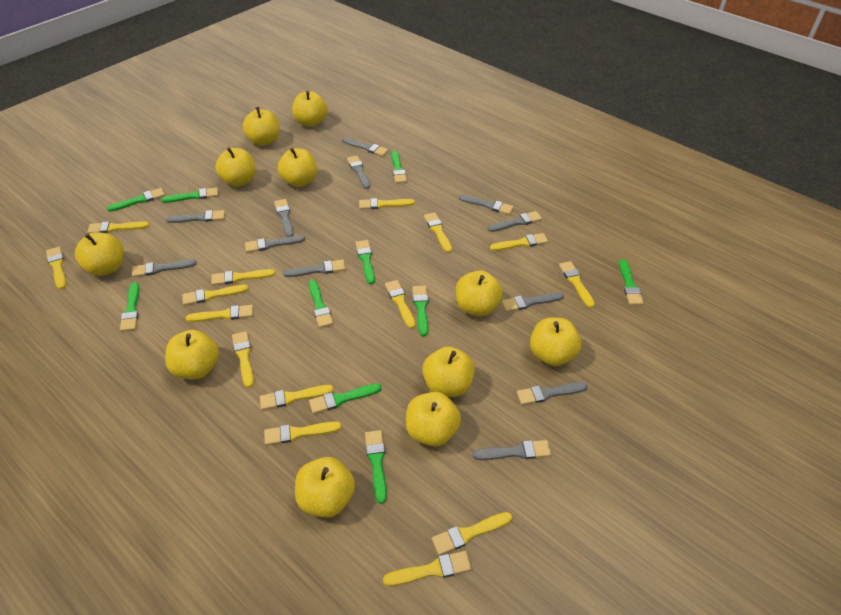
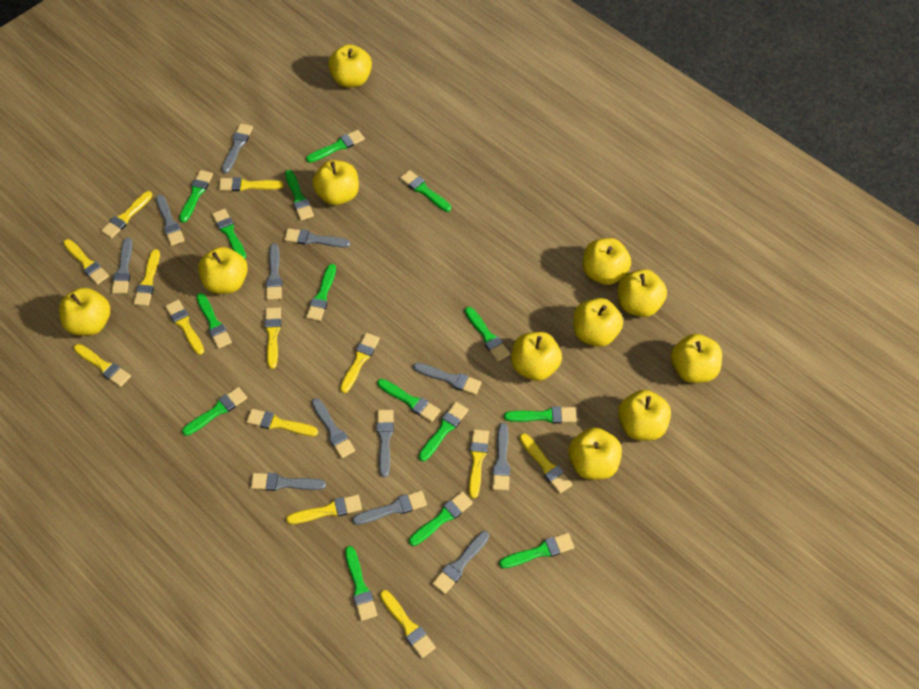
green brush: [107,188,165,212] [120,282,140,331] [161,187,218,203] [309,280,333,328] [309,384,382,414] [355,240,375,284] [365,430,387,504] [391,151,407,183] [412,286,428,336] [619,259,644,305] = 10 -> [179,170,213,223] [182,387,247,436] [196,293,232,349] [212,209,246,259] [285,170,314,221] [306,130,365,163] [306,264,336,321] [345,546,377,621] [377,379,441,422] [400,170,451,212] [409,491,473,546] [419,402,468,461] [465,307,510,361] [499,533,574,568] [504,406,577,423] = 15
yellow brush: [46,247,66,289] [87,221,149,234] [182,285,248,305] [186,305,253,322] [211,269,275,285] [232,331,254,388] [260,385,334,410] [264,422,341,445] [359,198,415,209] [383,551,471,586] [385,280,416,329] [424,213,452,253] [432,512,512,555] [490,233,548,251] [559,261,595,308] = 15 -> [63,239,109,285] [74,344,131,387] [101,191,152,238] [133,249,160,306] [165,300,204,355] [219,177,284,191] [246,409,318,436] [265,307,281,369] [286,494,362,524] [340,333,380,393] [380,590,436,658] [469,429,489,498] [519,433,572,494] = 13

